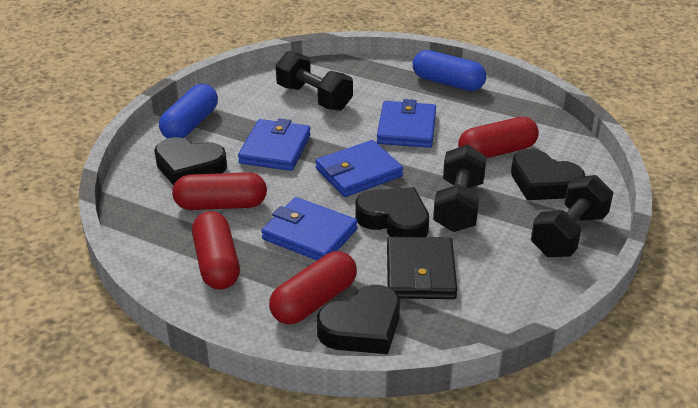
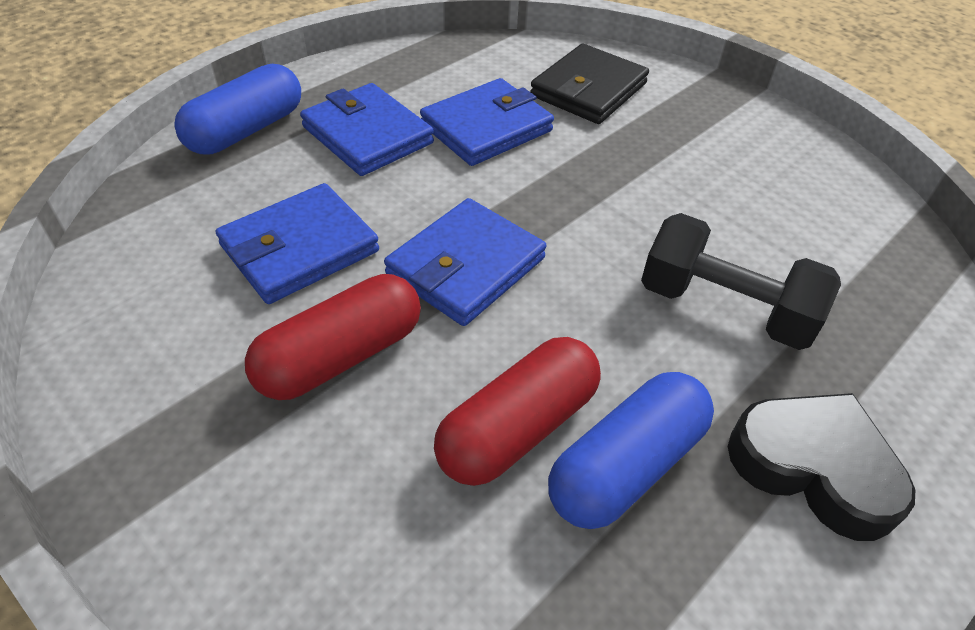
black dumbbell: [276,51,353,111] [433,145,487,232] [531,175,614,257] = 3 -> [641,213,841,350] = 1
black heart: [154,137,227,186] [317,285,400,354] [355,187,429,237] [511,149,585,200] = 4 -> [728,393,915,541] = 1
red capsule: [172,172,267,210] [192,211,240,290] [269,251,357,325] [458,117,539,159] = 4 -> [245,274,421,400] [434,337,601,486] = 2

